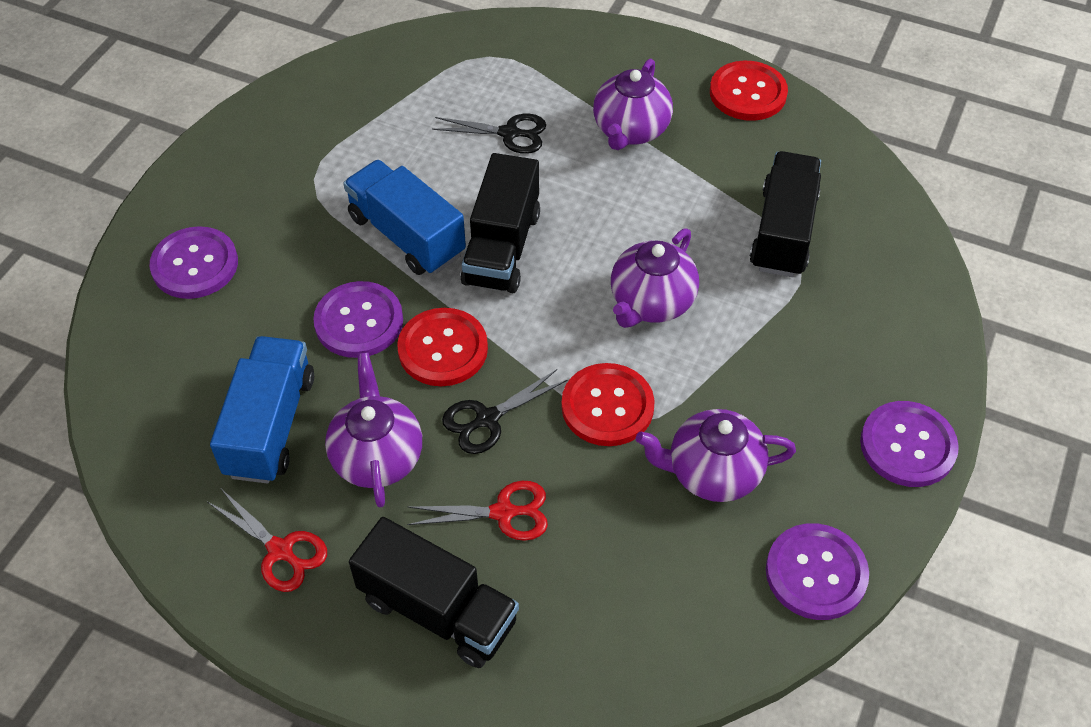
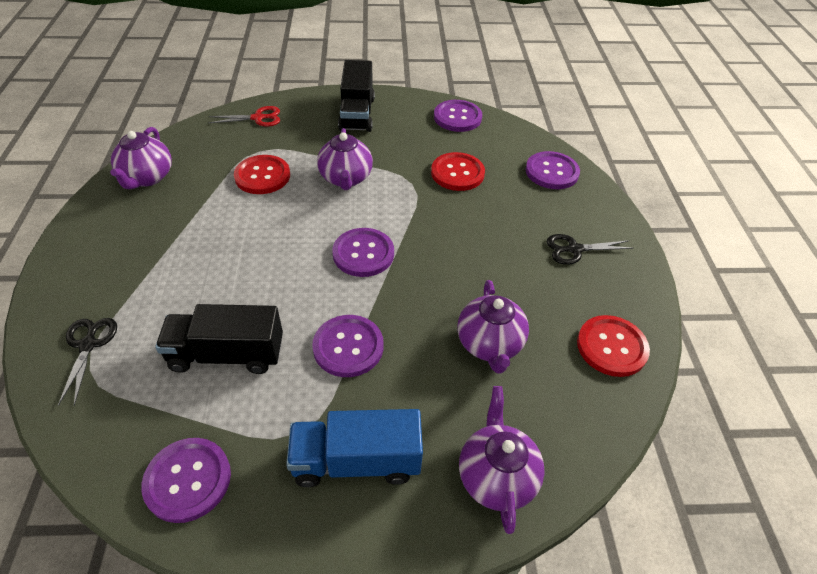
black truck: [349,517,519,668] [460,153,540,293] [750,151,821,277] = 3 -> [155,304,283,374] [338,60,375,132] = 2
blue truck: [210,336,314,483] [343,160,466,275] = 2 -> [286,409,423,487] = 1
purple button: [150,226,238,299] [313,281,403,358] [766,523,869,620] [860,401,959,487] = 4 -> [141,438,231,523] [312,315,383,377] [332,228,394,277] [434,100,482,132] [525,151,580,189] = 5
red scissors: [207,489,327,592] [407,481,548,541] = 2 -> [209,106,280,127] = 1

